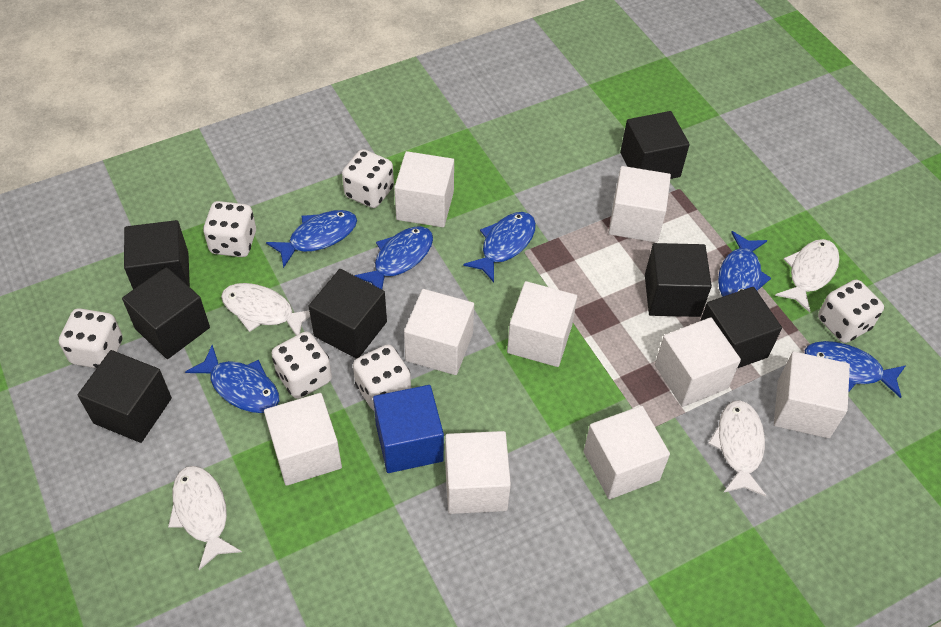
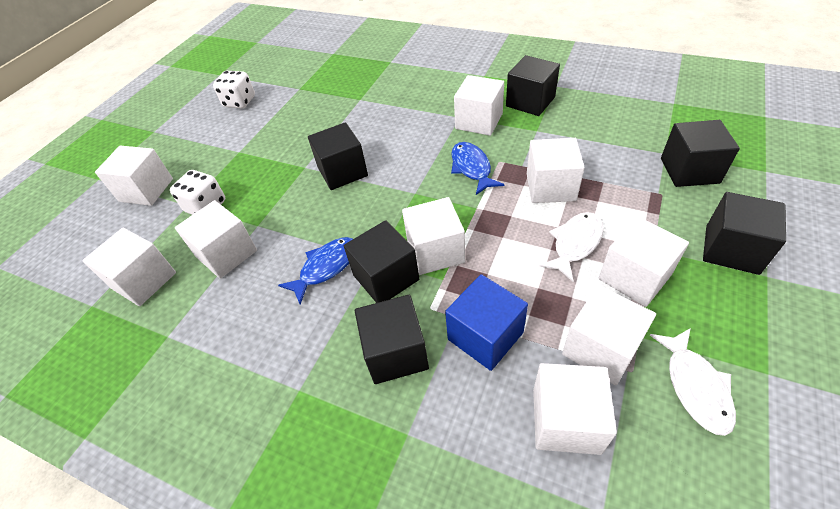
black cube: [78,350,172,443] [122,267,210,359] [124,220,190,289] [309,269,387,359] [620,111,690,179] [645,243,712,317] [700,287,782,368] = 7 -> [308,122,368,190] [344,220,419,303] [355,295,429,384] [506,55,560,116] [661,120,740,187] [703,192,786,275] = 6
blue fish: [185,345,279,413] [266,210,357,268] [354,226,433,289] [463,212,536,282] [718,231,771,297] [804,341,906,398] = 6 -> [278,237,353,304] [451,142,505,195] = 2
white dice: [59,308,123,368] [203,201,256,257] [271,332,332,399] [342,149,394,208] [353,345,411,411] [818,280,884,343] = 6 -> [170,170,225,215] [213,71,255,108] = 2
white fish: [168,466,242,570] [221,283,310,336] [708,400,766,497] [775,239,840,313] = 4 -> [539,212,604,282] [650,328,736,436] = 2

